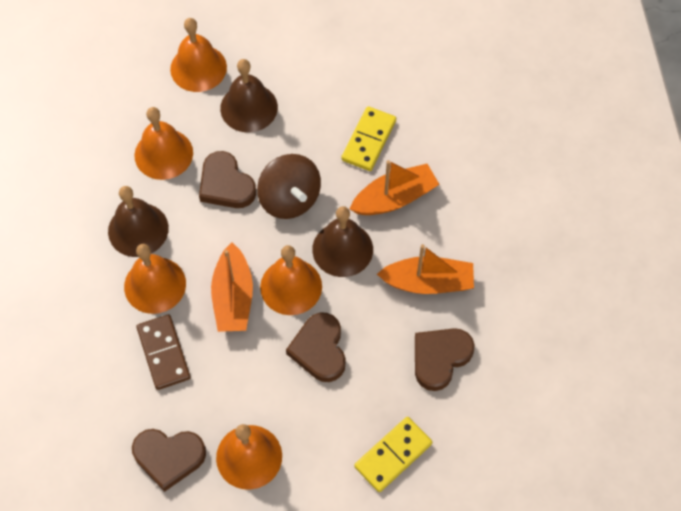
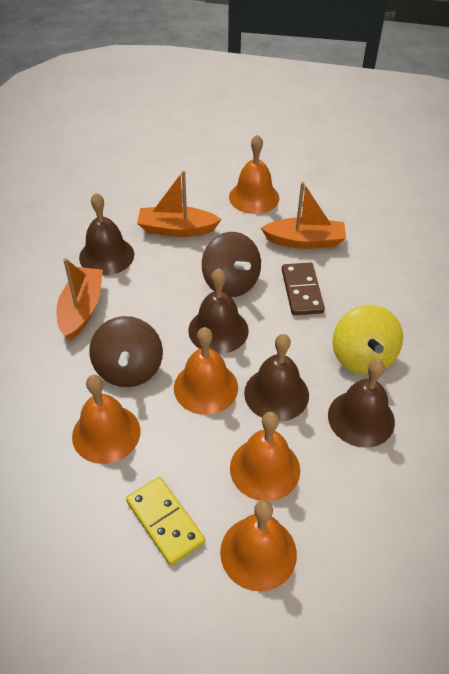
brown bell: [108,186,169,257] [220,59,278,132] [312,206,373,277] = 3 -> [79,193,134,276] [188,268,248,354] [244,334,309,421] [328,359,395,448] = 4
brown heart: [132,429,206,492] [199,151,256,208] [286,312,346,382] [415,328,475,391] = 4 -> none = 0
brown spinning top: [257,154,321,219] = 1 -> [89,316,163,387] [202,232,261,297] = 2
yellow domino: [341,106,396,171] [354,417,432,492] = 2 -> [126,477,205,565] = 1
yellow spinning top: none = 0 -> [333,305,403,375] = 1

